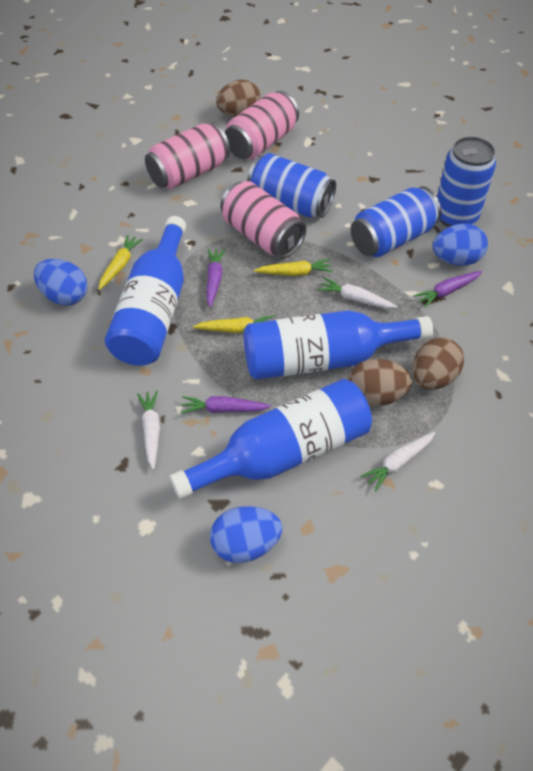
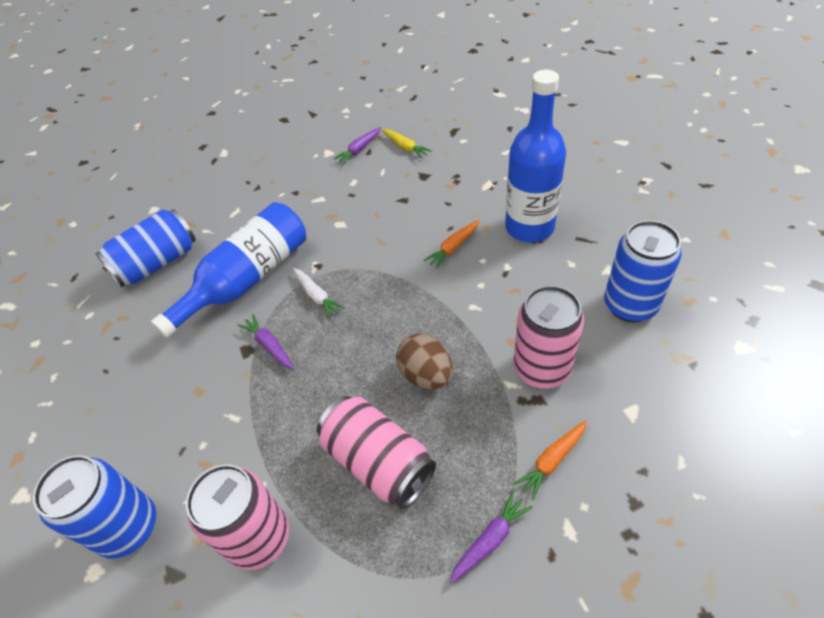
blue bottle: [105,216,186,366] [170,379,372,499] [243,310,433,380] = 3 -> [151,202,306,338] [505,70,566,242] = 2
blue egg: [34,259,88,305] [210,506,282,563] [433,224,488,266] = 3 -> none = 0
brown egg: [216,80,261,117] [348,359,412,406] [412,337,464,390] = 3 -> [396,334,453,390] = 1
orange carrot: none = 0 -> [424,220,480,269] [513,420,587,500] = 2
white carrot: [137,391,160,470] [318,277,397,308] [361,432,436,491] = 3 -> [293,268,345,319] = 1
yellow carrot: [99,235,143,290] [193,315,275,333] [254,259,333,276] = 3 -> [382,129,432,159] = 1

